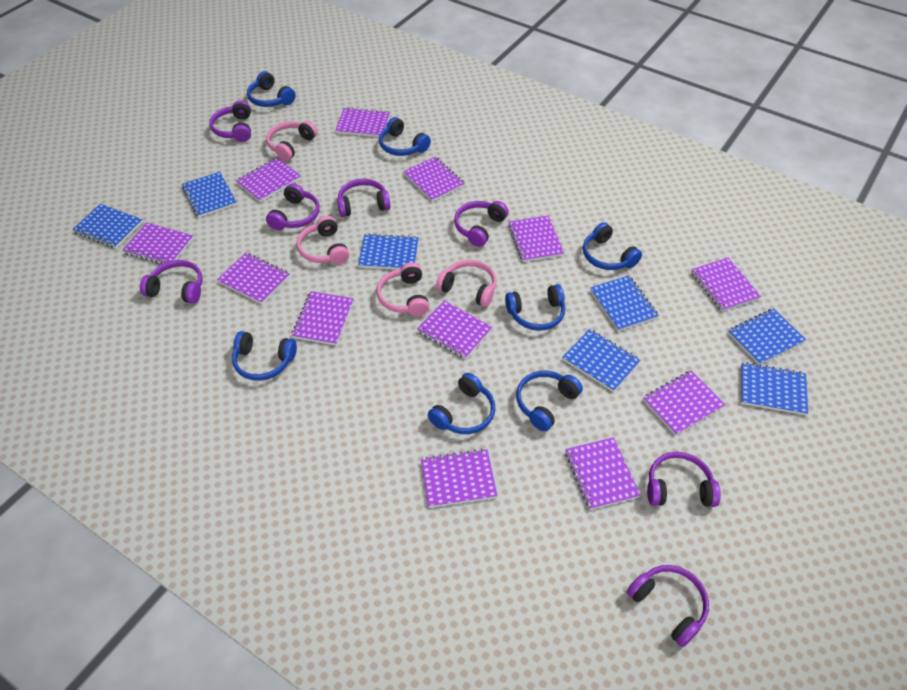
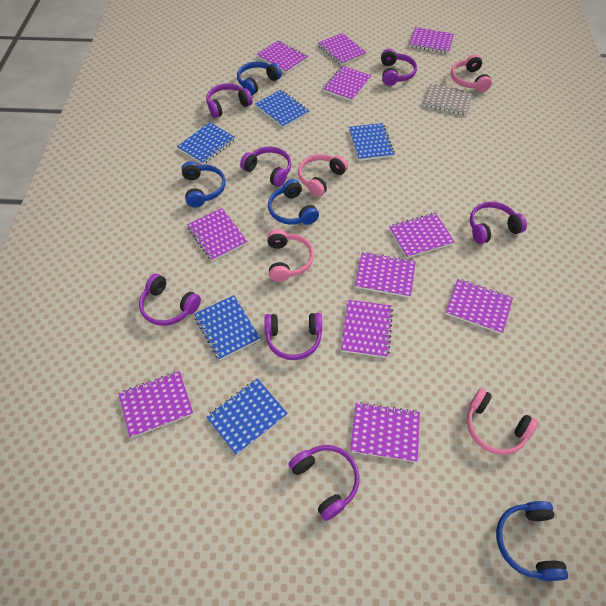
blue headphones: [232,331,297,381] [247,71,296,107] [379,117,431,156] [428,373,495,434] [505,284,565,331] [516,370,583,431] [583,222,642,270] = 7 -> [182,161,226,207] [237,61,282,96] [268,179,319,225] [496,501,568,581] = 4
blue notebook: [72,204,143,248] [182,172,237,218] [358,234,419,270] [562,329,641,392] [590,275,659,331] [728,308,806,365] [741,362,808,415] = 7 -> [177,122,235,165] [194,295,260,360] [206,378,288,455] [255,90,309,128] [349,123,395,161] = 5
grey notebook: none = 0 -> [423,83,473,115] = 1
purple notebook: [122,222,193,264] [217,253,290,304] [236,158,301,202] [291,291,354,345] [335,107,390,137] [403,157,465,202] [417,300,492,359] [421,449,497,508] [508,216,564,262] [565,437,641,510] [643,370,725,436] [691,258,761,311] = 12 -> [118,371,193,438] [187,208,248,261] [257,41,308,73] [318,33,367,65] [323,66,371,101] [341,300,393,358] [350,402,420,462] [355,252,416,298] [389,213,455,258] [409,27,454,54] [446,279,513,334] = 11

